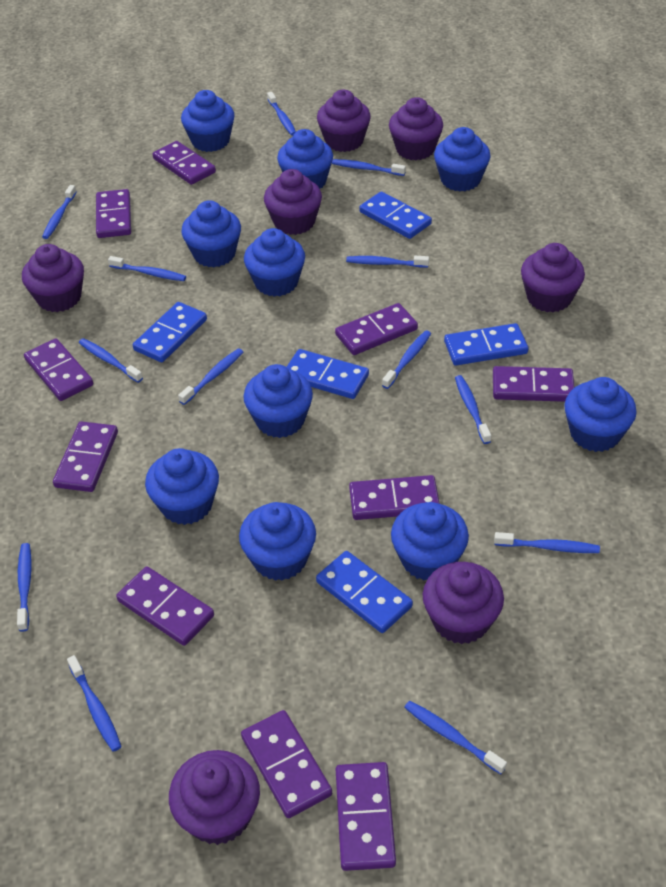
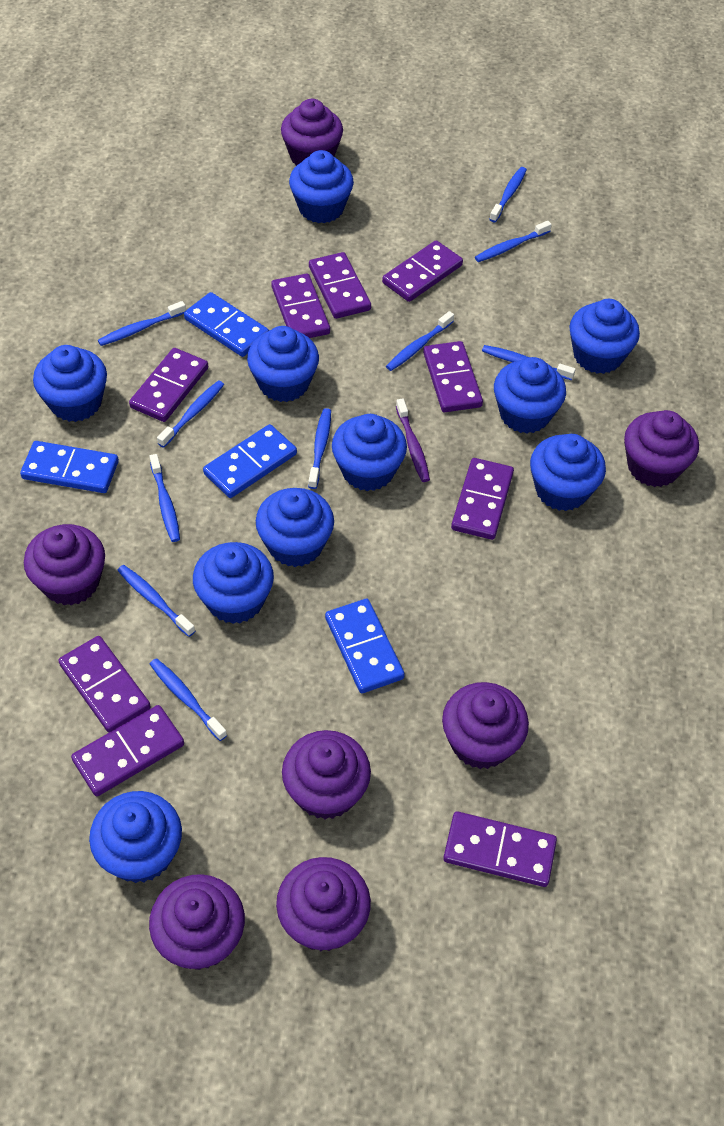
blue domino: [133,302,207,362] [287,349,369,399] [316,551,413,633] [359,192,432,239] [444,323,528,365] = 5 -> [20,441,119,493] [184,292,269,357] [203,424,297,498] [325,599,405,693] = 4
blue toothbrush: [17,543,32,632] [42,185,77,239] [67,655,122,752] [79,338,143,383] [108,256,186,281] [178,348,243,405] [267,92,296,135] [332,159,406,176] [346,256,429,268] [382,330,431,389] [404,701,507,774] [455,375,491,444] [494,532,600,553] = 13 -> [98,301,186,346] [117,565,195,637] [149,454,180,542] [150,658,227,741] [157,380,224,448] [308,408,331,489] [386,311,454,371] [475,221,552,262] [482,345,576,380] [489,167,527,222] = 10
purple domino: [24,338,93,401] [53,421,118,492] [96,189,131,238] [116,566,214,646] [153,141,216,185] [241,710,332,818] [335,303,418,355] [336,762,396,871] [349,475,440,520] [493,366,574,402] = 10 -> [58,636,151,733] [71,705,184,796] [129,348,208,422] [271,274,330,338] [309,252,371,319] [382,240,463,302] [423,341,483,412] [443,811,557,887] [451,458,514,540] = 9
purple toothbrush: none = 0 -> [396,399,430,482] = 1

